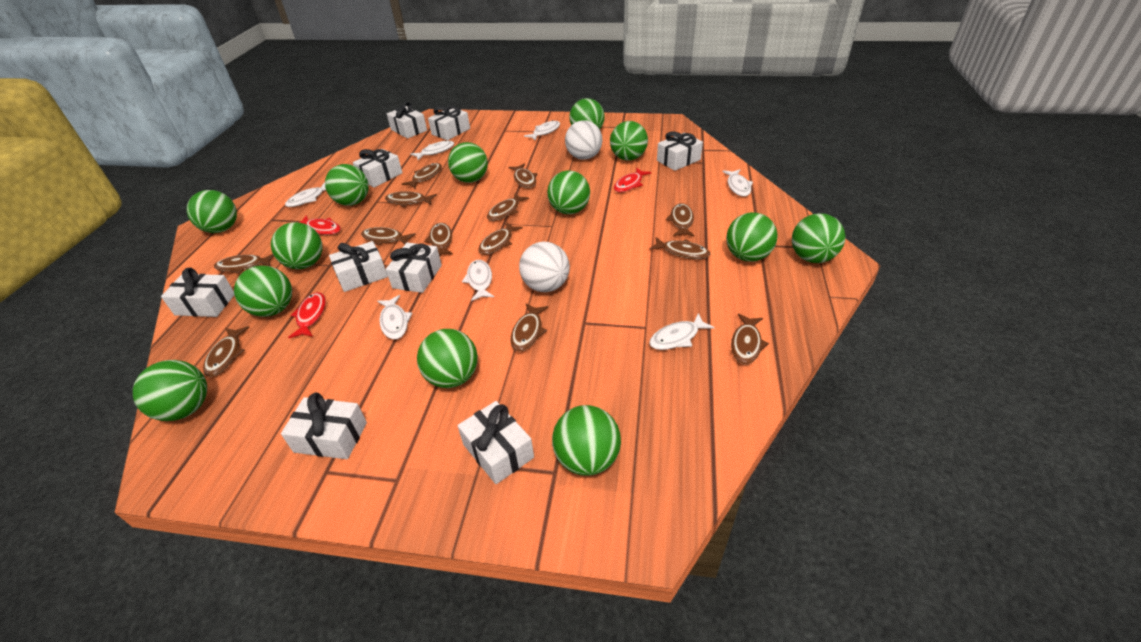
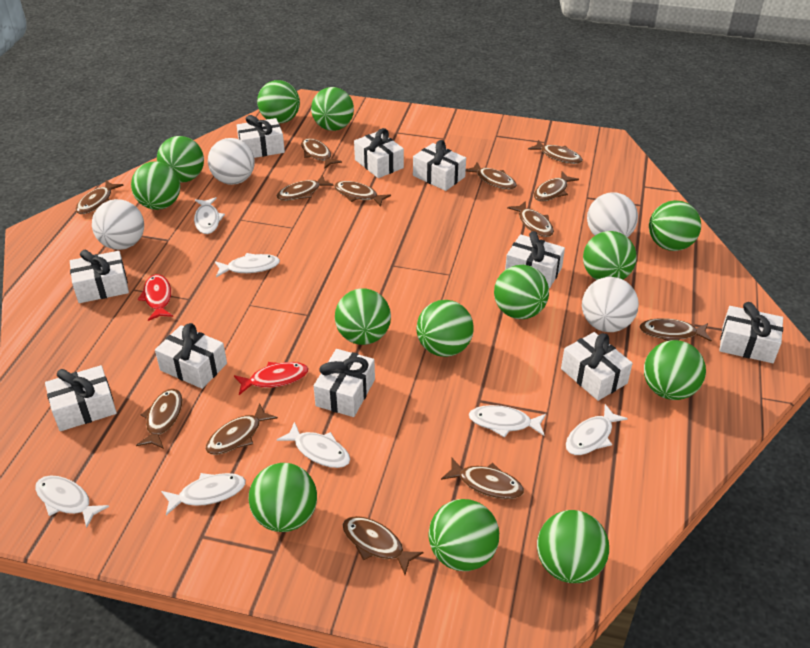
red fish: [288,292,326,338] [299,215,341,235] [614,167,652,192] = 3 -> [138,274,173,321] [234,362,309,395] = 2
white ball: [519,242,570,292] [565,120,602,160] = 2 -> [92,199,144,250] [208,138,255,185] [582,277,639,332] [587,193,638,237] = 4
white gift: [161,268,234,317] [281,393,367,459] [329,241,388,292] [353,149,403,188] [386,243,442,293] [387,102,427,139] [428,106,470,140] [457,401,534,484] [657,131,703,171] = 9 -> [45,365,117,431] [70,250,129,303] [155,323,227,389] [236,115,285,158] [314,349,375,417] [354,128,404,178] [413,140,466,191] [505,231,565,288] [561,332,633,401] [719,302,783,363] = 10

